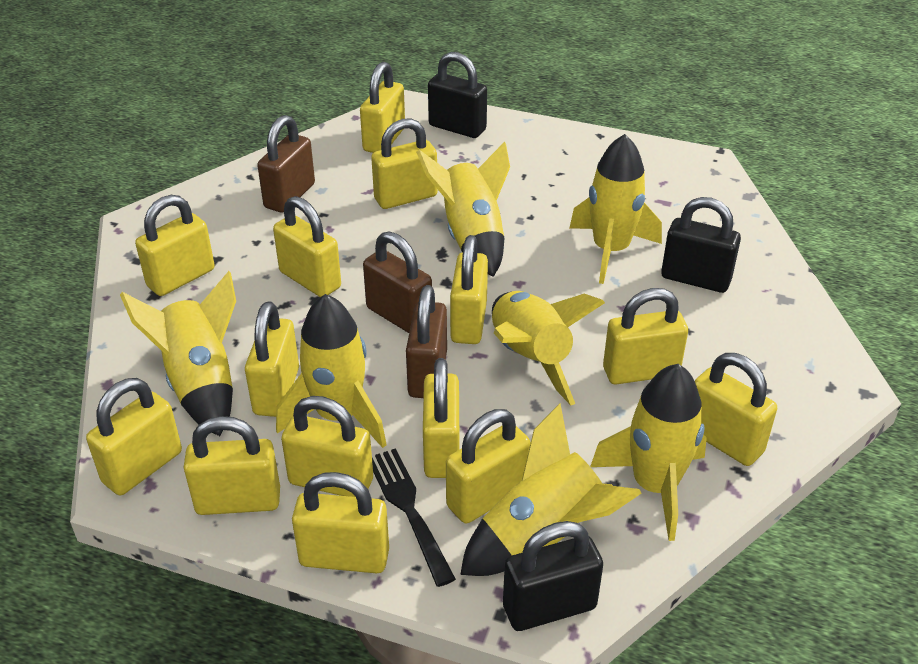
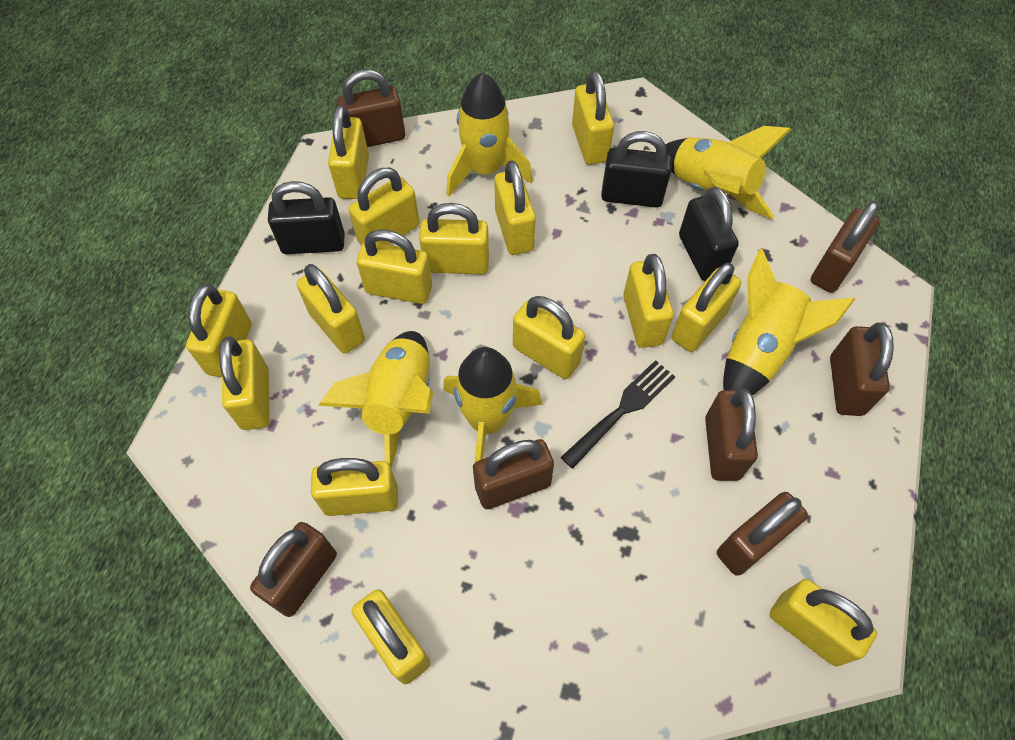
brown padlock: [257,115,315,213] [363,232,432,333] [406,285,447,398] = 3 -> [250,522,337,617] [337,69,405,147] [473,439,554,509] [705,388,758,481] [717,492,808,576] [811,201,880,293] [830,323,894,416] = 7
yellow padlock: [86,378,182,495] [135,195,215,296] [184,416,280,515] [245,301,299,417] [273,196,341,297] [281,396,373,497] [292,472,389,573] [360,62,405,153] [371,118,438,209] [423,358,459,478] [446,409,531,524] [450,235,488,344] [603,288,688,384] [695,353,777,466] = 14 -> [186,284,252,377] [219,337,270,430] [297,264,365,354] [311,458,398,516] [328,105,369,199] [349,168,420,246] [352,589,430,684] [357,229,432,304] [419,203,489,274] [494,160,536,255] [513,296,585,379] [572,70,614,165] [623,254,674,348] [672,263,741,352] [770,579,877,666] = 15
yellow rocket: [120,271,236,436] [276,294,387,448] [416,142,510,277] [460,403,642,576] [492,291,605,405] [570,134,662,284] [590,364,707,541] = 7 -> [319,331,433,468] [443,347,542,462] [446,73,533,196] [666,126,791,219] [723,249,855,396] = 5

